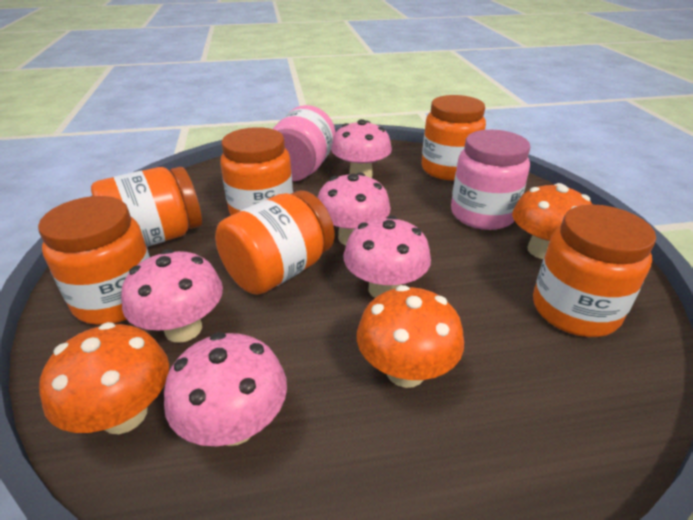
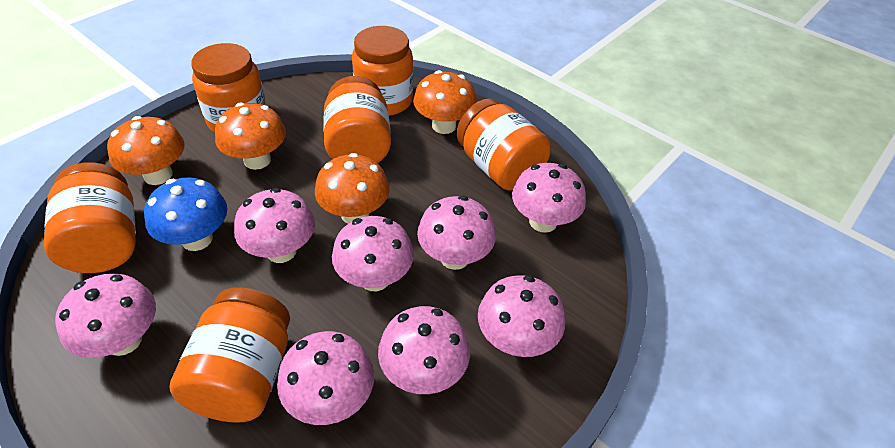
blue mushroom: none = 0 -> [144,177,227,251] = 1
orange mushroom: [39,322,169,434] [357,285,464,388] [512,183,592,259] = 3 -> [107,116,185,185] [215,103,286,170] [315,153,390,224] [413,70,477,134] = 4
pink jar: [273,105,336,181] [451,130,531,230] = 2 -> none = 0
pink mushroom: [121,249,223,343] [164,332,287,446] [317,173,391,245] [331,119,392,178] [344,215,431,298] = 5 -> [55,274,156,358] [234,188,315,263] [277,331,374,425] [332,216,414,291] [378,306,470,394] [417,196,496,270] [478,275,565,357] [512,163,586,233] = 8

